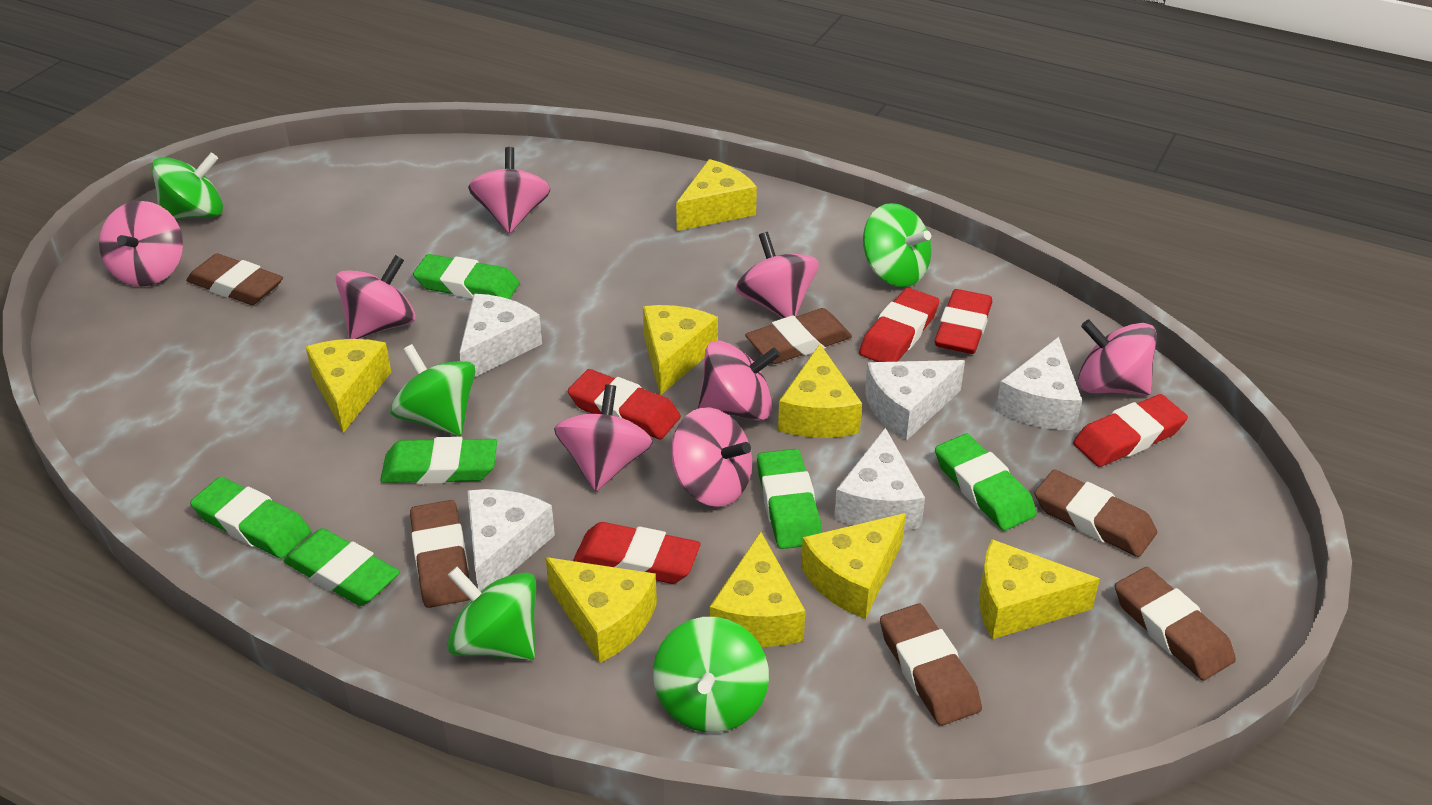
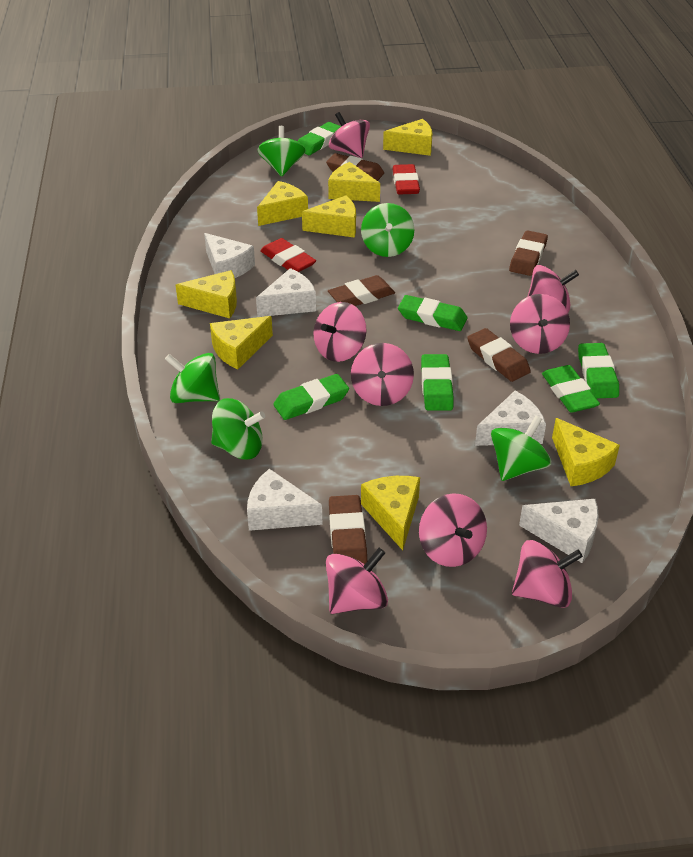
brown eraser: [186,253,283,305] [410,500,470,608] [745,308,852,364] [880,604,982,726] [1034,469,1157,557] [1115,567,1236,681] = 6 -> [326,153,384,181] [328,275,395,306] [329,495,367,564] [467,328,531,382] [509,230,548,276] = 5
red eraser: [568,369,681,439] [573,522,701,584] [859,288,940,362] [934,289,992,354] [1073,394,1188,467] = 5 -> [260,238,316,272] [392,164,420,194] = 2

